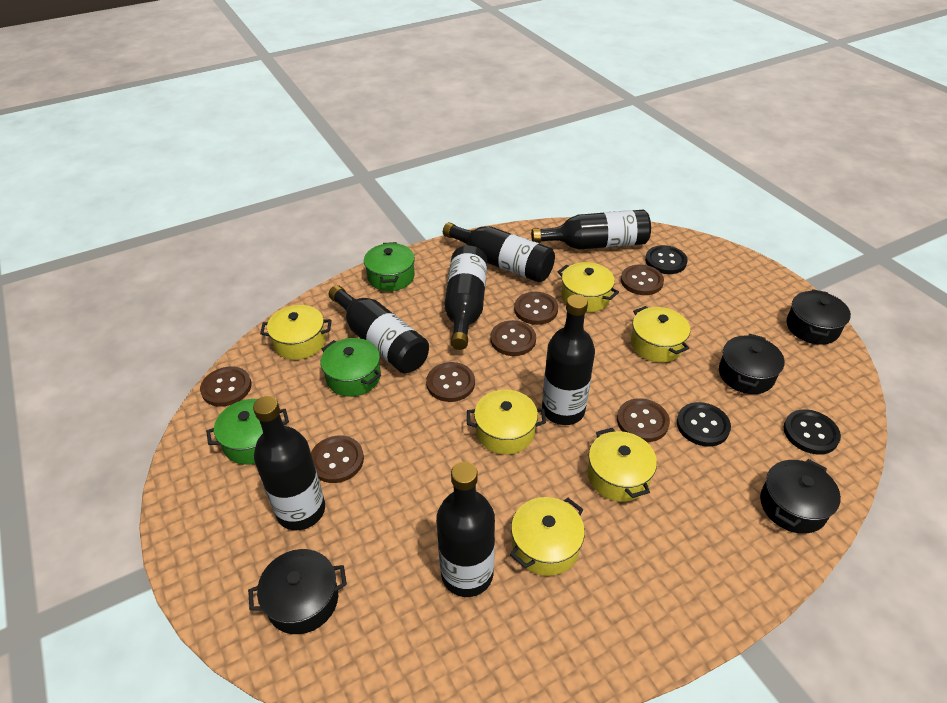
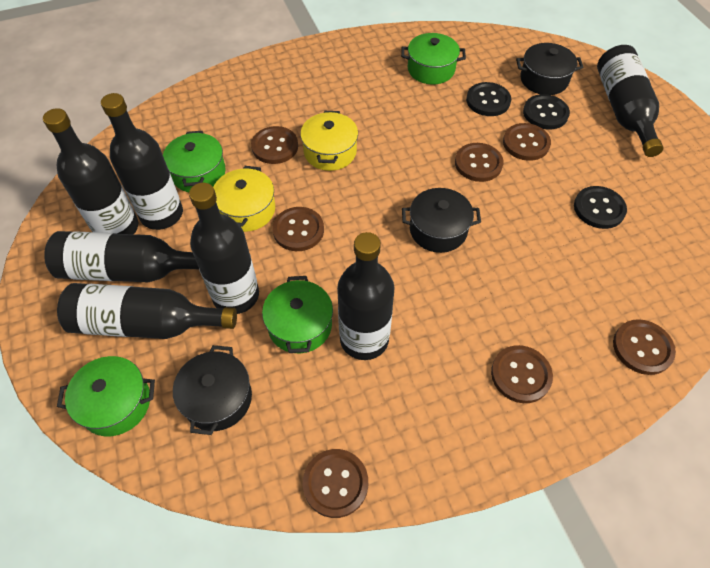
black pot: [248,549,347,634] [719,334,785,394] [760,459,841,534] [786,289,851,345] = 4 -> [173,345,252,435] [402,188,481,253] [516,43,584,95] = 3
green pot: [206,399,289,465] [321,338,381,397] [364,242,415,291] = 3 -> [57,356,155,436] [163,131,226,192] [262,276,333,353] [401,33,466,84] = 4
yellow pot: [260,305,331,360] [467,389,546,455] [510,497,585,576] [558,262,619,313] [587,428,657,502] [631,306,690,362] = 6 -> [213,166,275,232] [300,111,358,171] = 2

